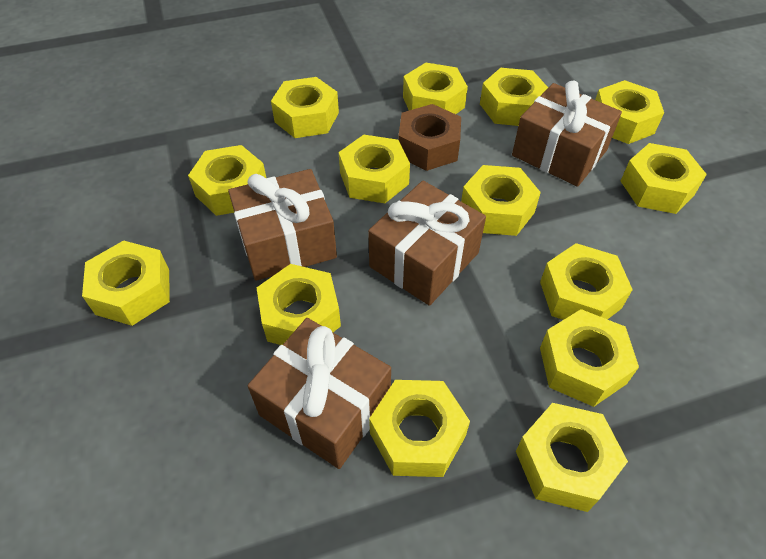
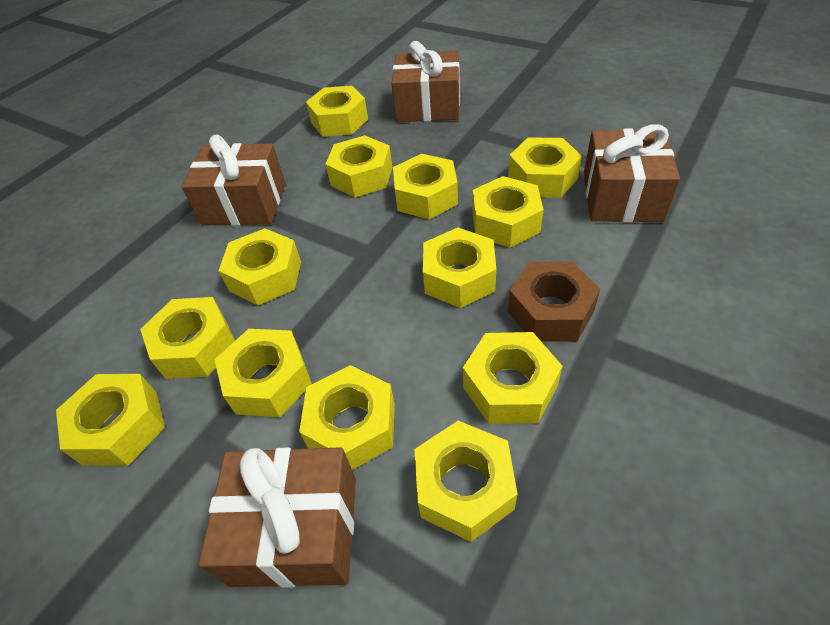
yellow nut: [82,240,170,326] [188,145,266,216] [257,264,341,345] [271,77,339,138] [339,135,410,203] [369,380,470,477] [403,63,468,114] [461,165,541,236] [480,68,548,126] [516,403,628,512] [540,243,633,320] [540,309,639,407] [595,80,664,144] [621,143,707,214] = 14 -> [56,374,165,466] [140,297,235,379] [214,329,312,417] [219,228,301,306] [299,365,395,470] [306,86,368,136] [325,135,392,198] [393,154,458,219] [414,421,517,542] [423,228,496,308] [463,332,562,424] [473,176,543,248] [508,137,582,198] = 13

